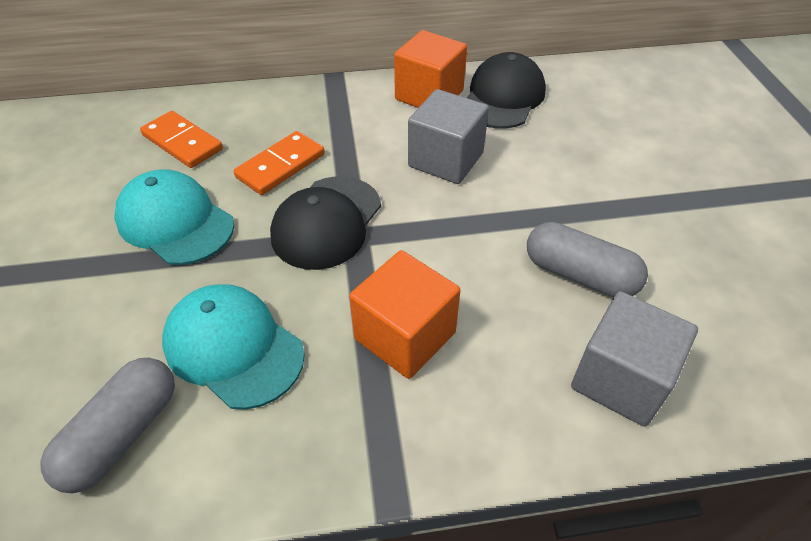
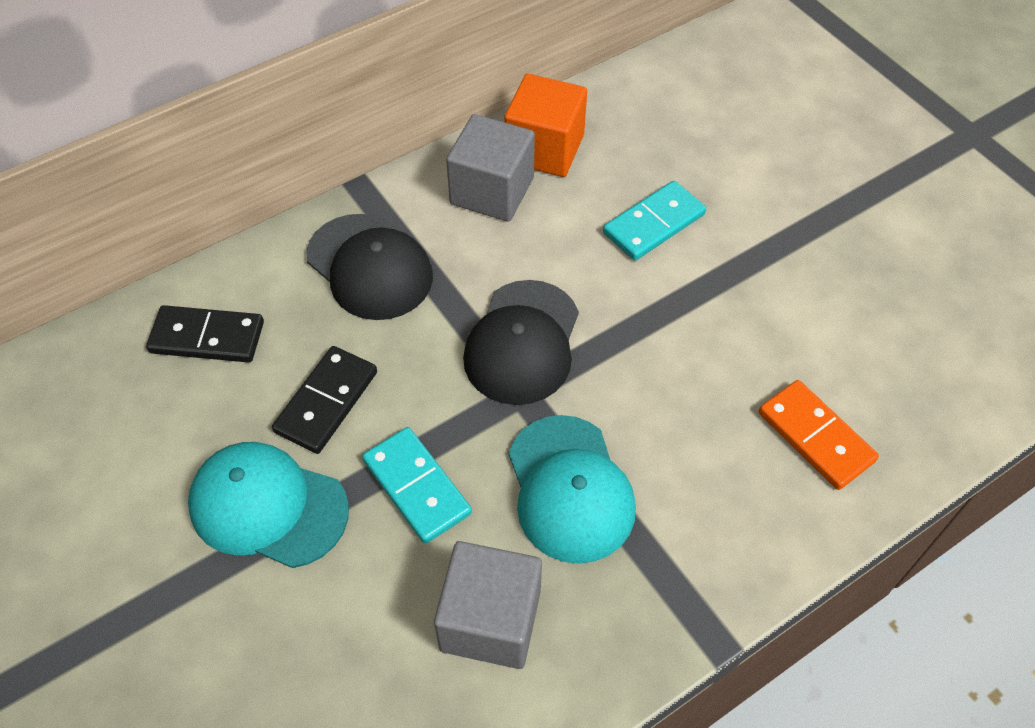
black domino: none = 0 -> [146,305,264,363] [272,346,377,454] = 2
grey capsule: [41,358,175,493] [527,222,648,297] = 2 -> none = 0
orange cube: [349,250,460,379] [394,30,467,108] = 2 -> [504,74,587,177] = 1
orange domino: [140,111,223,168] [233,131,325,195] = 2 -> [759,380,879,490] = 1
turquoise domino: none = 0 -> [362,427,472,544] [603,181,706,261] = 2

